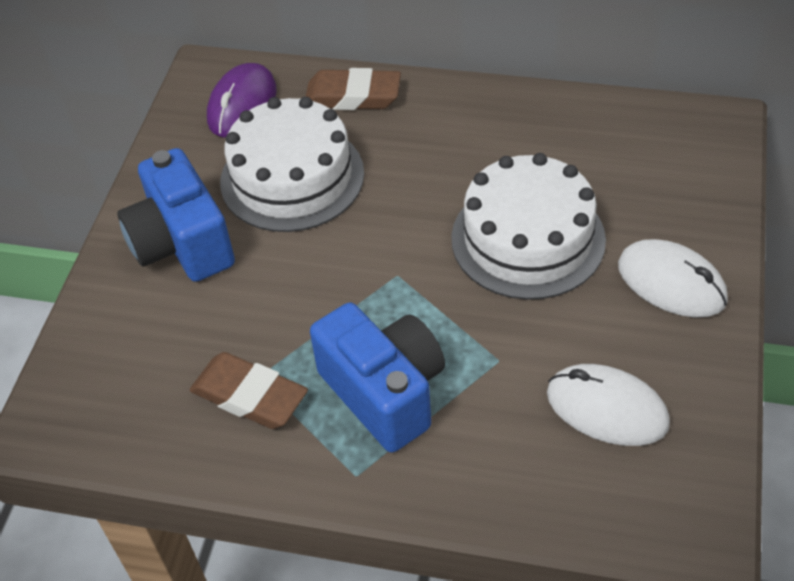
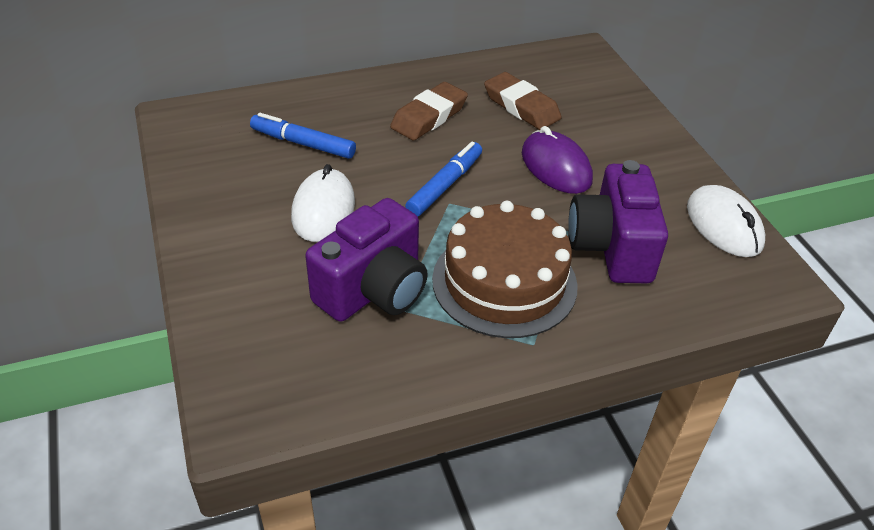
blue camera: [117,148,235,282] [310,302,445,453] = 2 -> none = 0
blue marker: none = 0 -> [250,113,356,159] [405,141,482,217] = 2
brown cake: none = 0 -> [432,201,578,338] = 1
purple camera: none = 0 -> [305,198,428,322] [568,160,668,283] = 2
white cake: [220,97,364,232] [451,153,606,300] = 2 -> none = 0

